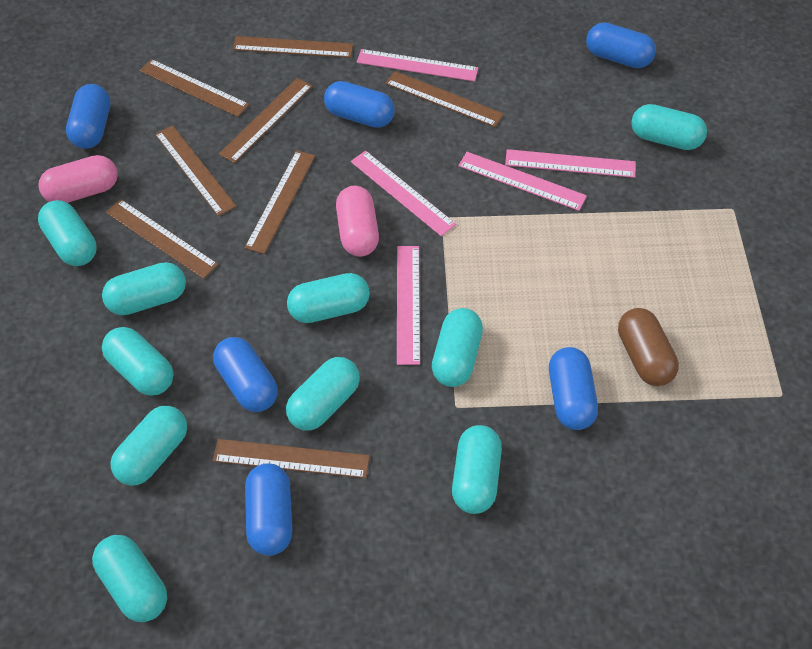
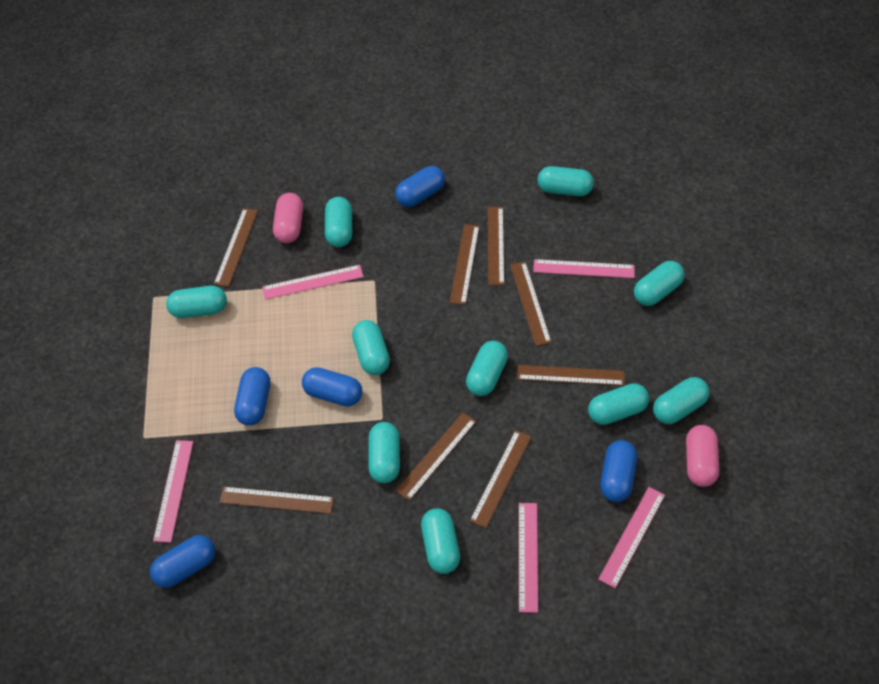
blue capsule: [66,84,110,149] [213,337,278,412] [245,463,292,556] [324,81,395,128] [549,347,598,430] [586,22,656,68] = 6 -> [150,535,215,588] [234,367,270,426] [302,367,362,406] [395,166,445,207] [600,440,637,502] = 5
brown capsule: [618,308,679,386] = 1 -> none = 0

